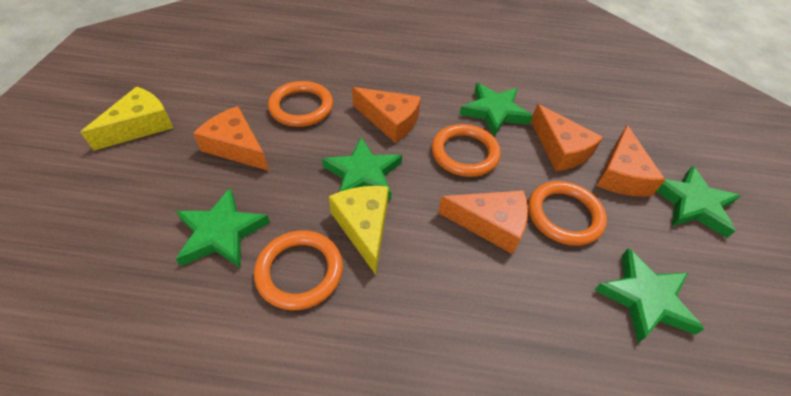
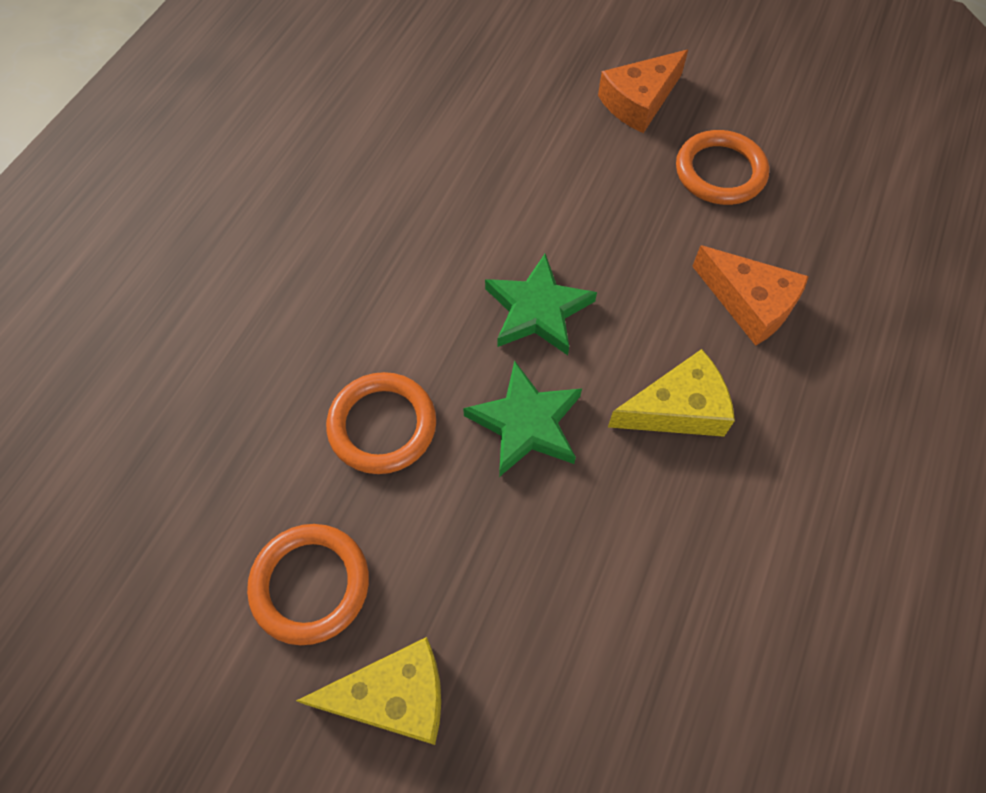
green star: [176,188,270,268] [322,137,402,200] [460,83,533,136] [594,248,704,343] [656,166,740,238] = 5 -> [463,361,582,477] [485,254,597,355] = 2
orange cheese: [193,106,269,171] [352,87,421,143] [438,190,528,254] [531,104,603,171] [596,125,665,197] = 5 -> [598,50,688,133] [692,245,809,346] = 2
orange ring: [254,230,343,310] [268,81,333,127] [432,124,501,177] [528,181,607,246] = 4 -> [247,524,369,645] [326,372,436,474] [676,130,769,205] = 3

